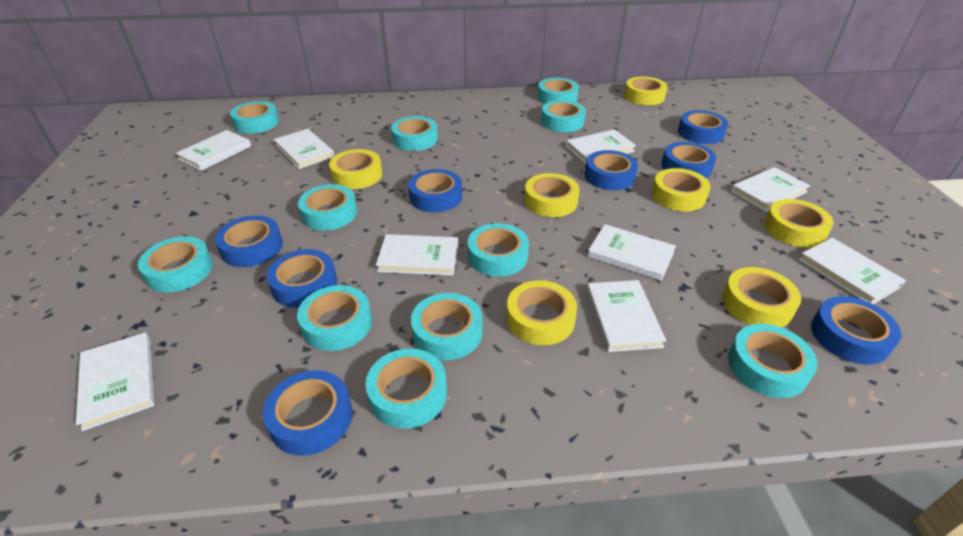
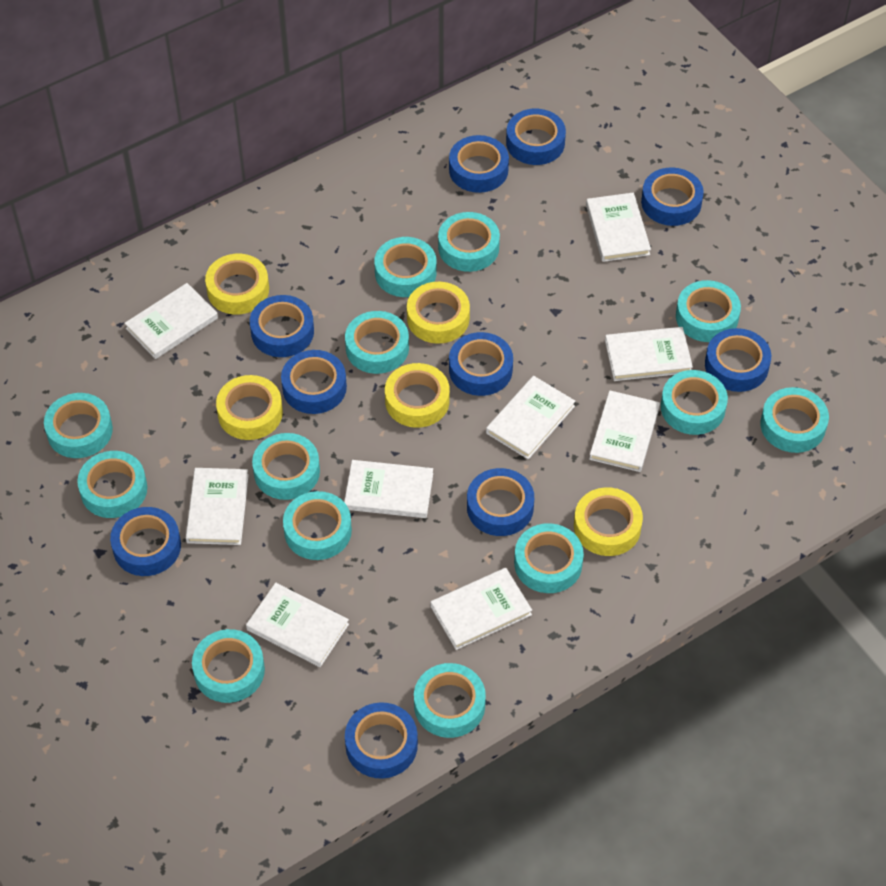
blue tape: [215,215,283,267] [263,370,353,456] [266,249,337,308] [408,169,462,212] [584,150,638,190] [662,142,716,178] [678,110,728,144] [811,296,901,364] = 8 -> [110,507,181,576] [250,295,314,357] [281,350,347,414] [345,702,418,779] [449,135,509,193] [449,332,513,396] [467,468,534,536] [506,109,566,165] [641,167,704,226] [705,328,771,392] = 10
turquoise tape: [138,236,213,292] [230,101,279,133] [297,285,372,351] [298,184,357,230] [366,348,447,429] [391,116,438,151] [411,293,483,360] [468,223,529,277] [538,78,579,104] [541,100,586,132] [728,324,818,398] = 11 -> [44,393,113,458] [77,451,147,518] [192,629,265,703] [252,433,320,500] [283,491,352,560] [345,311,409,374] [374,237,436,297] [414,663,486,738] [438,212,500,272] [514,523,584,593] [661,370,728,435] [676,280,741,342] [760,387,829,453] = 13
yellow tape: [329,149,382,189] [507,281,577,345] [524,173,580,217] [624,77,668,105] [652,168,710,211] [722,267,801,327] [764,199,834,248] = 7 -> [205,254,269,315] [216,375,283,440] [385,363,450,428] [407,282,470,344] [574,488,643,556] = 5

